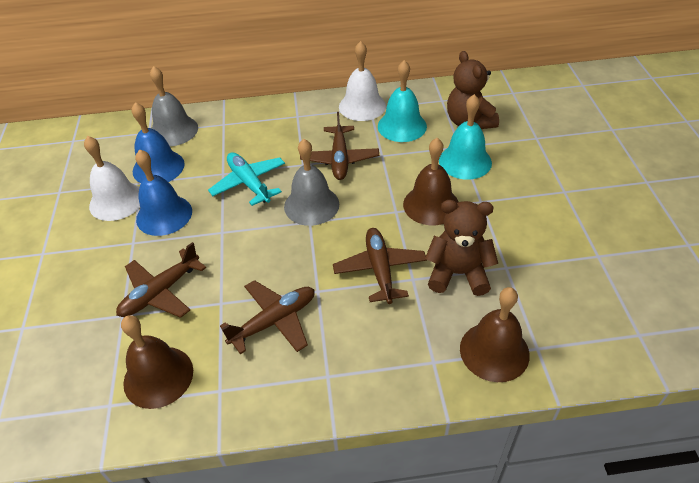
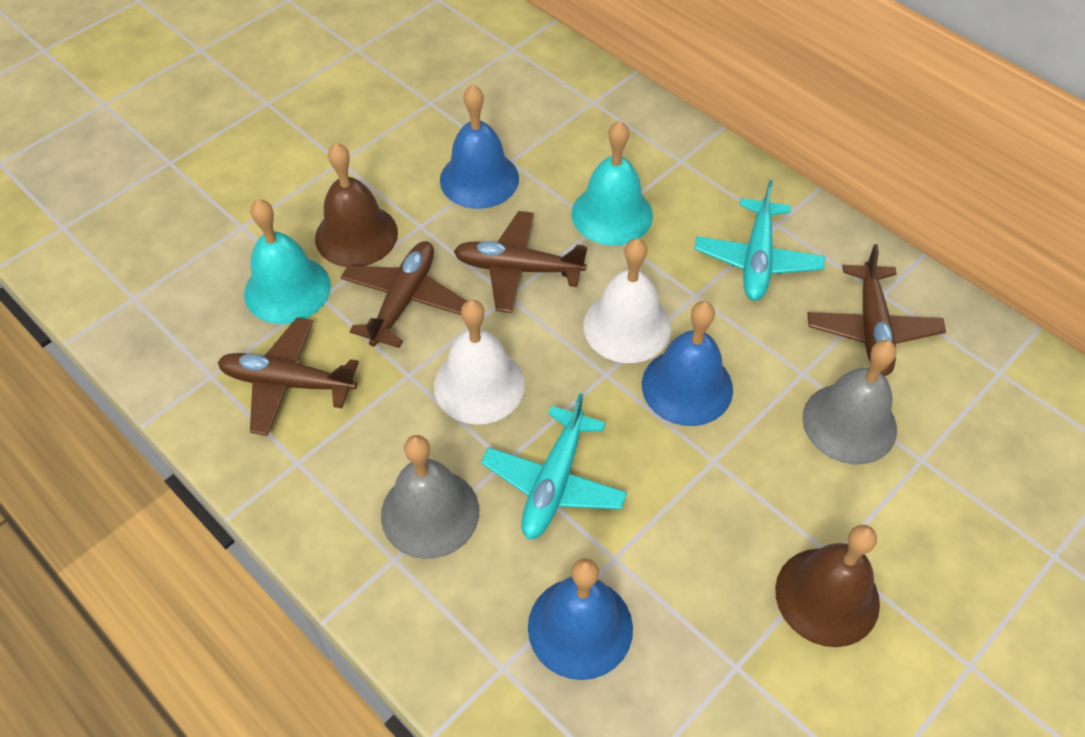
blue bell: [131,102,185,183] [135,149,192,236] = 2 -> [440,84,519,209] [528,558,633,680] [642,301,733,426] = 3
brown bell: [121,315,193,409] [403,138,458,225] [460,287,530,382] = 3 -> [315,143,398,267] [775,525,880,647] = 2
brown teddy bear: [425,200,498,296] [447,51,499,129] = 2 -> none = 0
turquoise plane: [208,152,285,206] = 1 -> [481,393,627,539] [694,180,825,301] = 2

